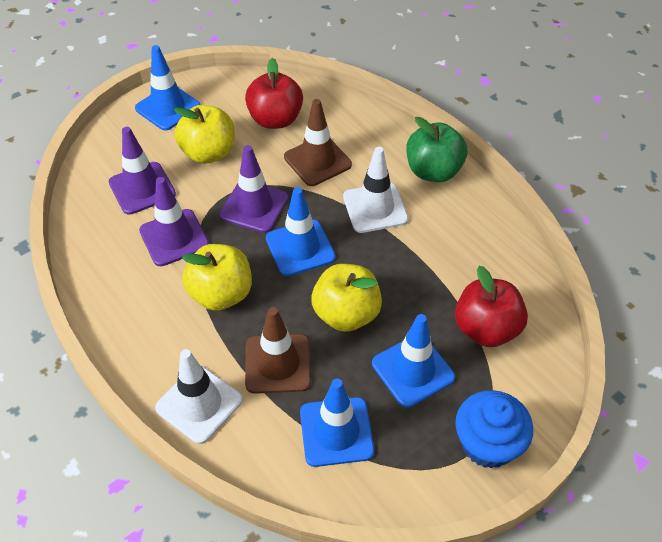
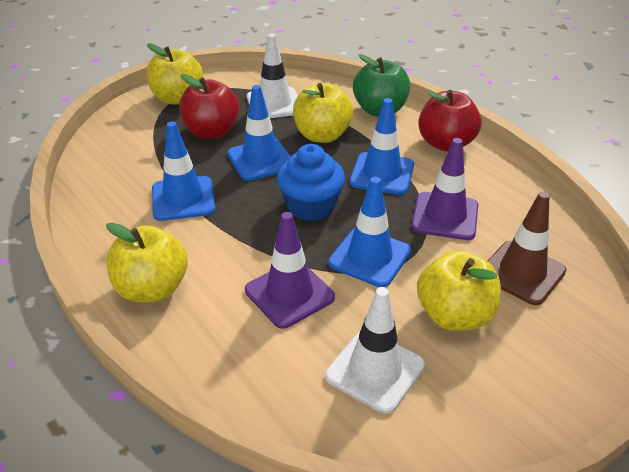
brown traffic cone: [245,307,311,394] [284,99,352,186] = 2 -> [488,191,567,305] = 1
purple traffic cone: [109,127,176,215] [139,177,209,266] [219,145,288,233] = 3 -> [245,212,335,329] [411,138,478,240] = 2
yellow apple: [174,105,234,164] [182,244,252,311] [311,264,382,332] = 3 -> [106,222,188,303] [146,43,203,104] [293,83,353,143] [417,250,501,331] = 4

